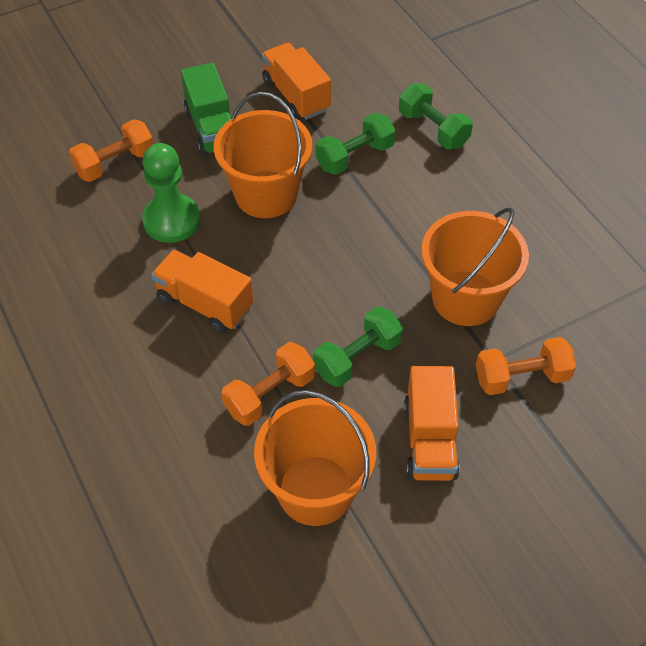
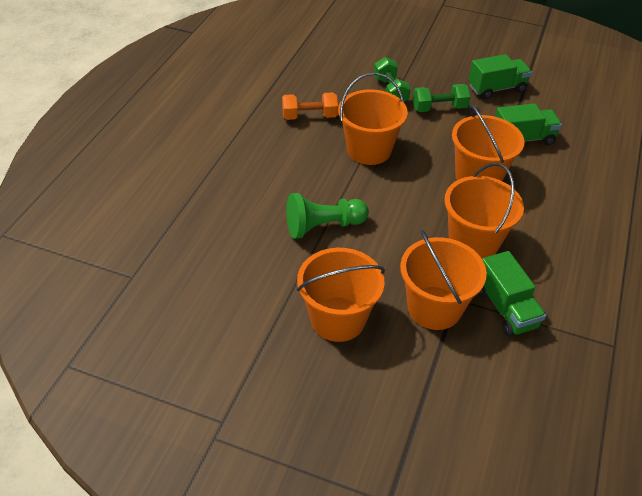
green dumbbell: [313,307,403,387] [315,113,396,175] [399,83,473,149] = 3 -> [374,57,411,102] [413,84,470,112] = 2
green truck: [181,63,231,155] = 1 -> [468,54,532,99] [478,251,546,337] [495,103,562,145] = 3
orange bucket: [214,92,312,218] [254,390,376,526] [421,207,529,326] = 3 -> [297,248,385,342] [338,72,408,165] [400,230,487,330] [444,163,524,259] [452,104,525,181] = 5
orange dumbbell: [69,119,153,182] [221,342,315,426] [476,337,576,395] = 3 -> [282,92,338,120] = 1
orange truck: [151,250,254,333] [262,43,331,120] [404,366,460,481] = 3 -> none = 0

